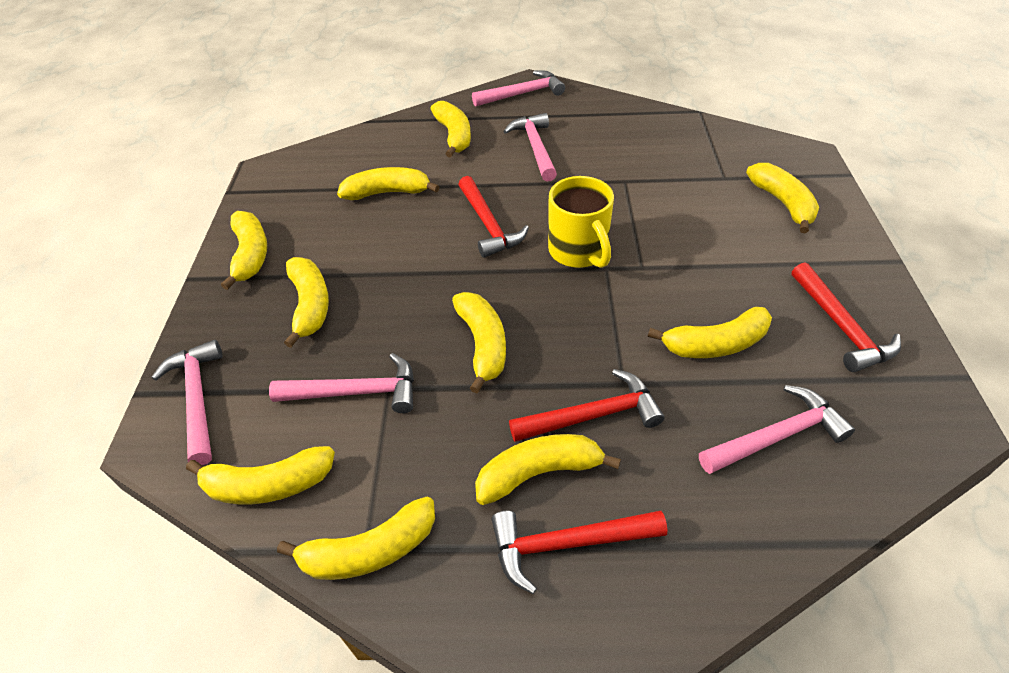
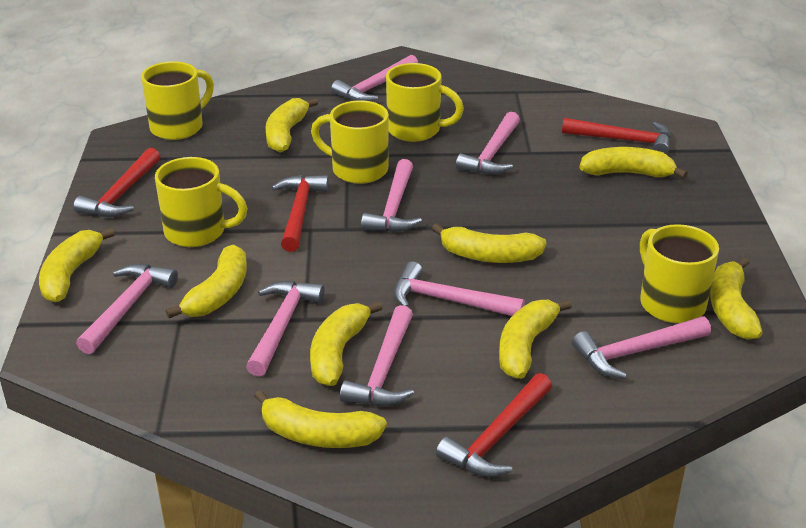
pink hammer: [152,340,222,465] [269,353,414,413] [472,70,565,107] [503,113,557,182] [699,385,855,474] = 5 -> [76,264,178,354] [246,281,325,377] [331,55,418,101] [340,305,414,406] [361,159,422,233] [394,261,525,316] [456,112,520,174] [572,317,711,379] = 8
yellow banana: [186,446,335,504] [221,211,267,290] [277,497,435,580] [284,257,329,348] [337,167,440,200] [431,101,471,158] [452,292,506,393] [475,434,621,505] [648,307,772,358] [746,163,819,233] = 10 -> [39,228,115,303] [166,245,247,318] [254,390,387,448] [265,98,318,153] [310,301,382,386] [432,223,547,263] [499,299,572,379] [579,147,688,179] [710,257,763,340] = 9
yellow mug: [548,176,614,268] = 1 -> [141,61,214,140] [155,157,247,247] [311,100,389,184] [386,63,464,142] [640,224,719,323] = 5

